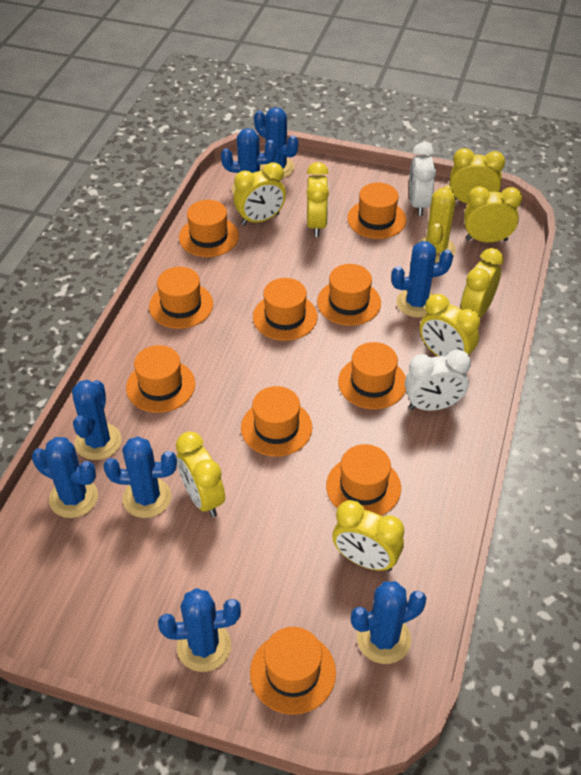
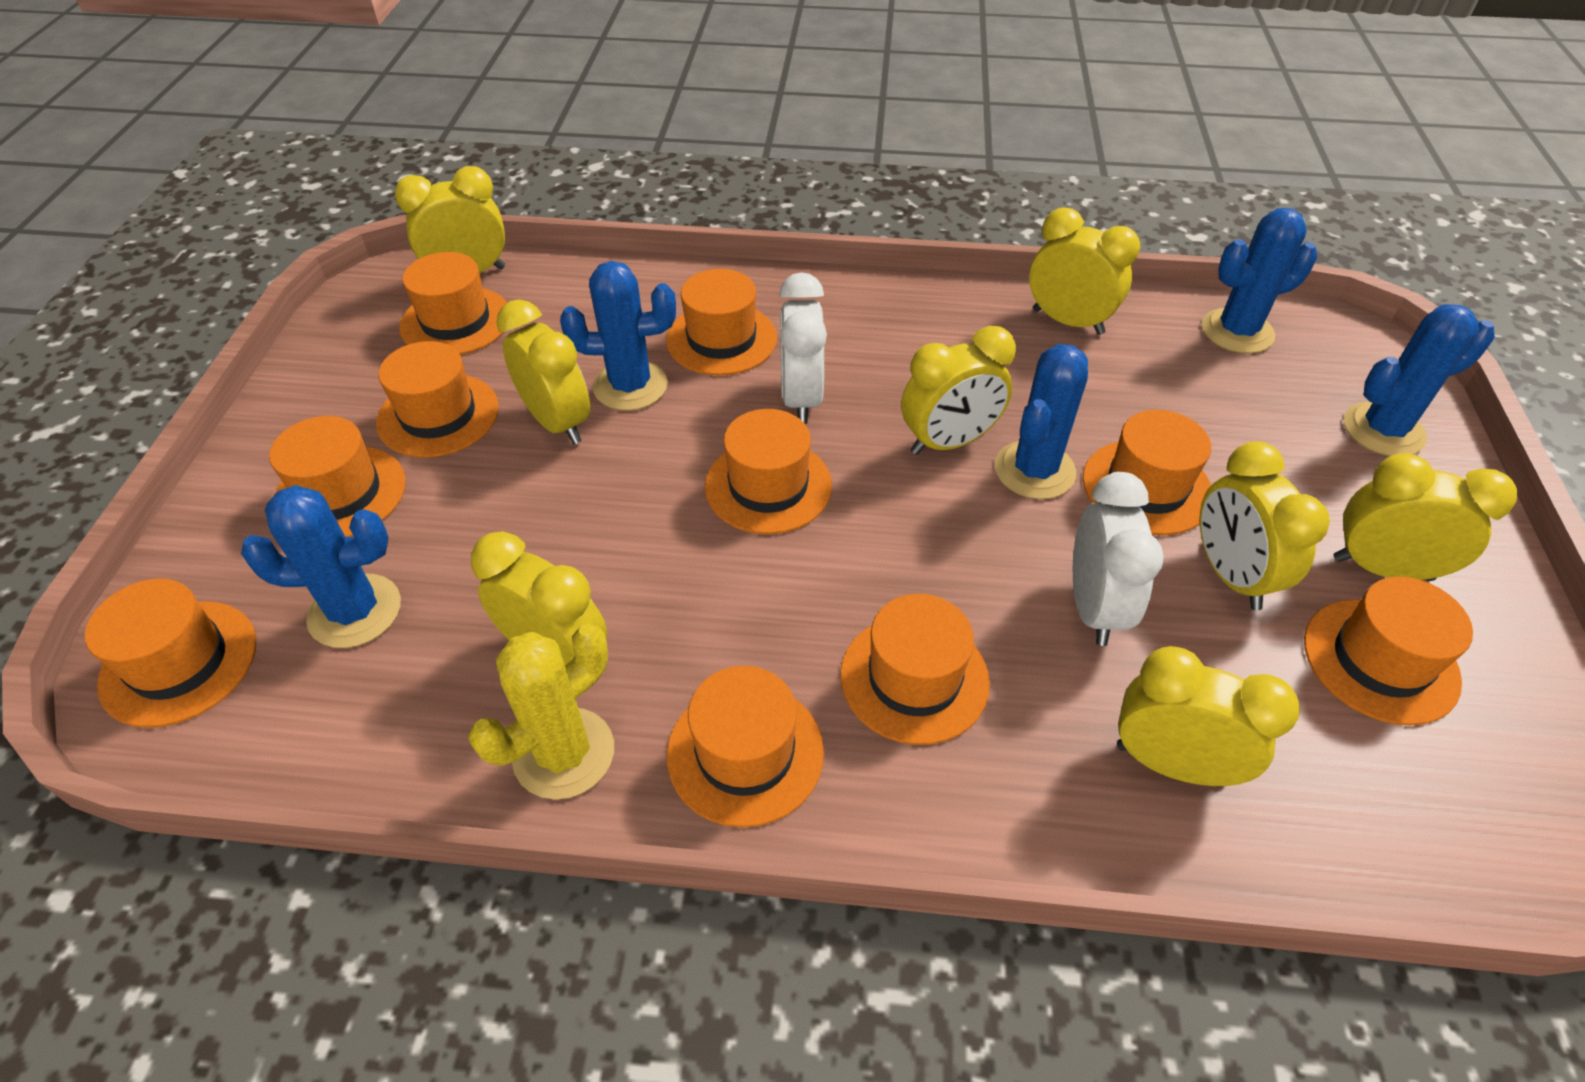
blue cactus: [32,437,98,518] [72,380,122,460] [103,437,177,518] [158,588,241,672] [221,128,276,194] [254,107,298,178] [351,581,426,664] [391,241,453,318] = 8 -> [241,485,401,648] [560,261,676,411] [995,344,1088,499] [1202,208,1317,353] [1344,304,1495,456] = 5

